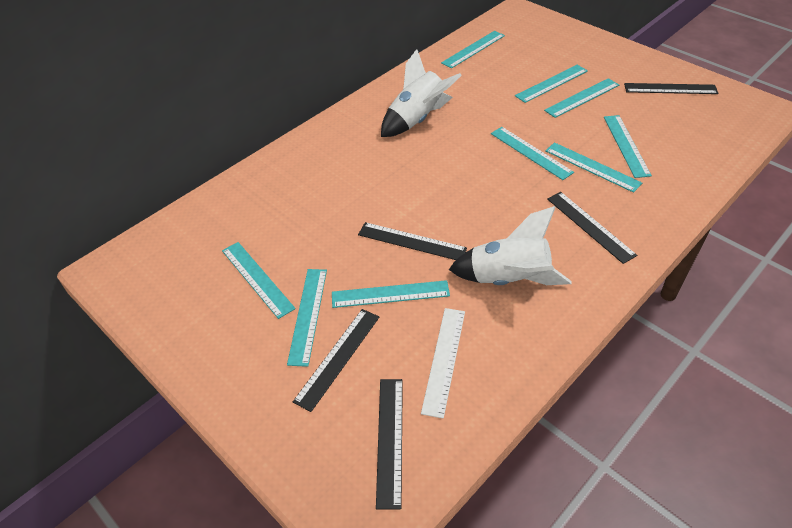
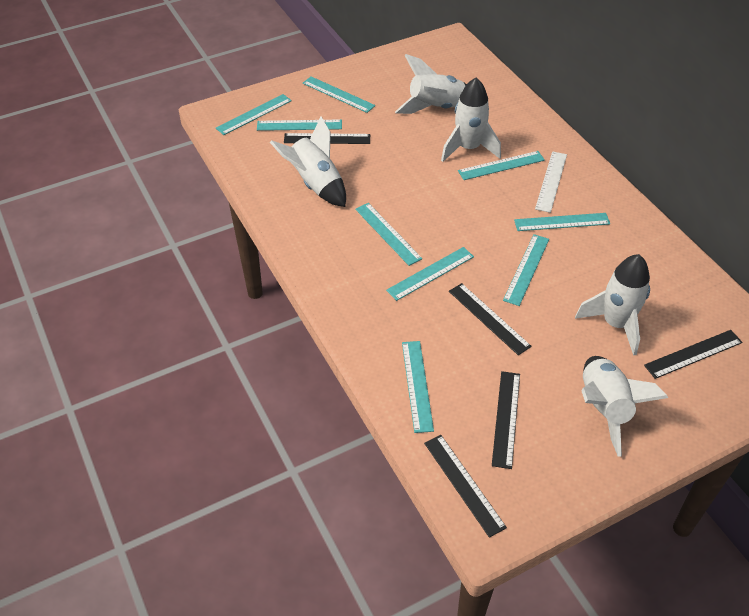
white rocket: [381,49,462,137] [449,206,572,285] = 2 -> [270,116,346,207] [395,54,467,114] [441,78,501,162] [575,254,650,356] [581,356,668,457] = 5

